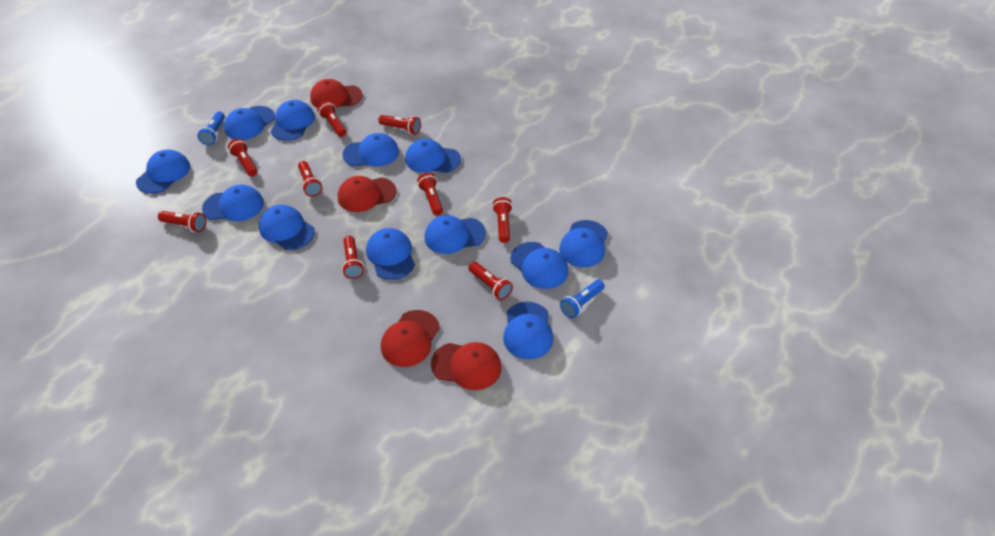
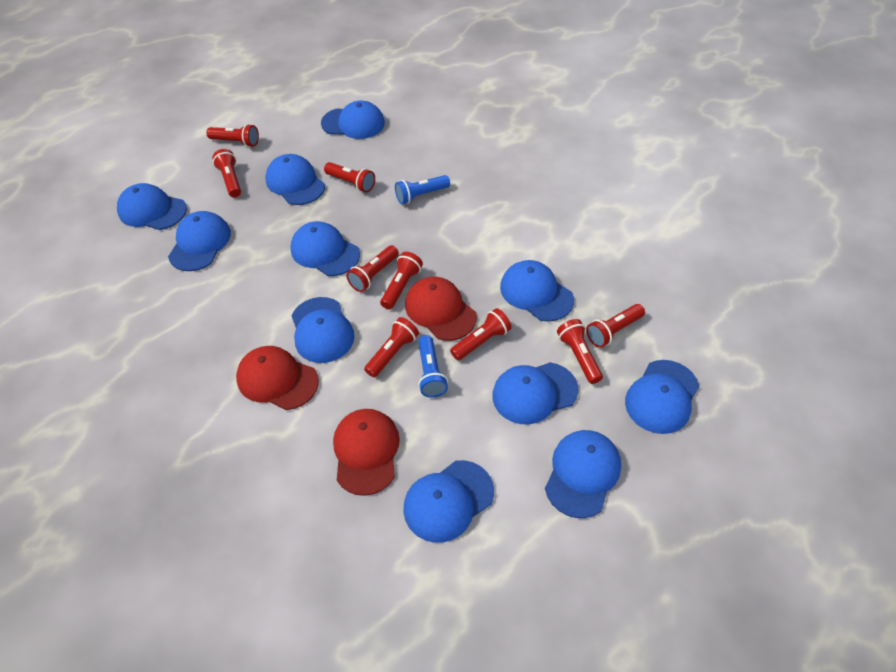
blue cap: [136,149,190,194] [202,184,264,221] [224,106,275,140] [259,205,315,250] [271,100,315,141] [343,133,399,167] [366,228,415,280] [405,139,461,173] [425,215,486,254] [503,302,553,359] [511,242,568,289] [559,220,608,267] = 12 -> [117,183,187,230] [168,211,231,271] [265,154,325,205] [290,221,360,276] [292,297,355,363] [321,101,385,139] [403,460,494,543] [492,362,578,425] [500,260,574,322] [545,430,621,518] [625,360,699,434] = 11
red cap: [310,79,363,108] [338,176,397,212] [381,310,440,367] [431,342,502,390] = 4 -> [236,346,319,410] [333,409,400,496] [405,277,477,341] = 3

